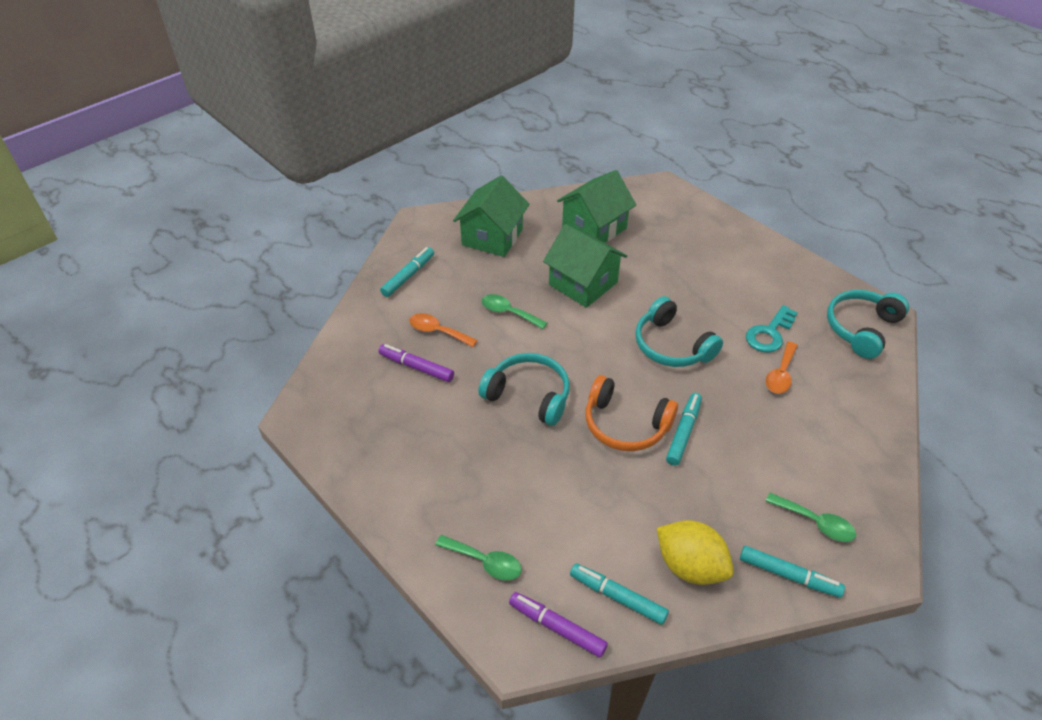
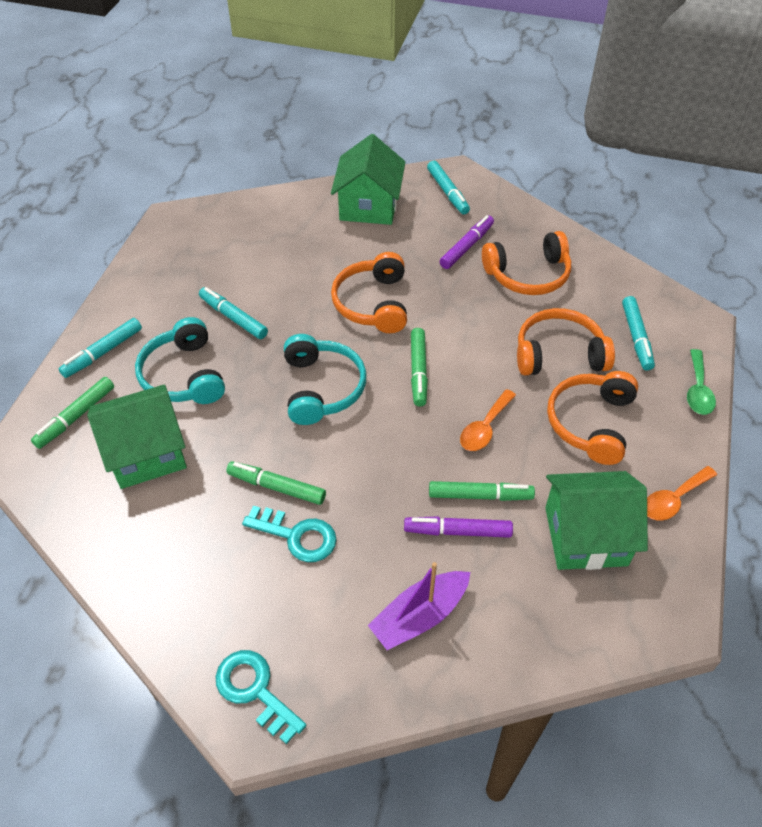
green marker: none = 0 -> [31,377,114,449] [226,461,326,505] [411,328,428,406] [429,481,535,501] = 4
green spoon: [435,535,522,581] [482,294,547,329] [766,493,856,542] = 3 -> [687,349,716,415] = 1
orange headphones: [586,375,678,451] = 1 -> [331,252,407,333] [482,231,571,295] [517,308,615,375] [547,371,638,465] = 4
purple boat: none = 0 -> [368,562,470,650] = 1
turquoise headphones: [478,353,570,426] [635,296,723,367] [827,290,909,359] = 3 -> [135,317,225,404] [284,334,367,425] = 2
turquoise key: [746,305,798,353] = 1 -> [216,650,306,744] [242,506,337,562] = 2
yellow lemon: [657,520,734,585] = 1 -> none = 0

